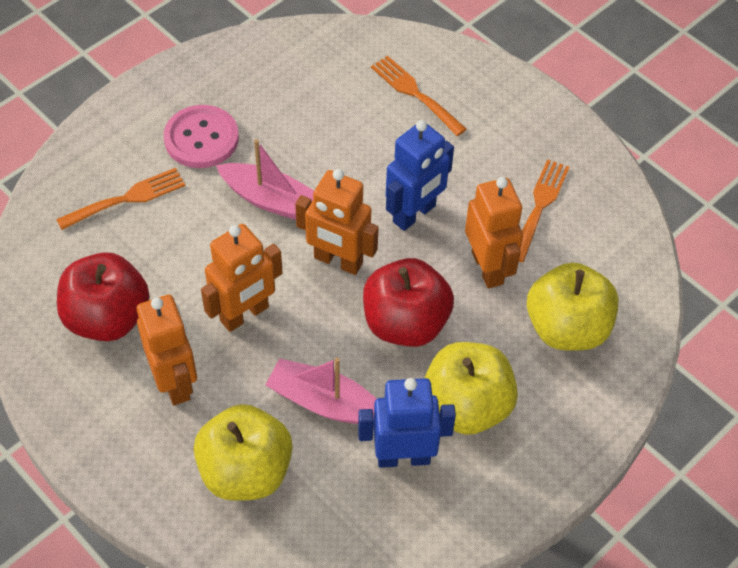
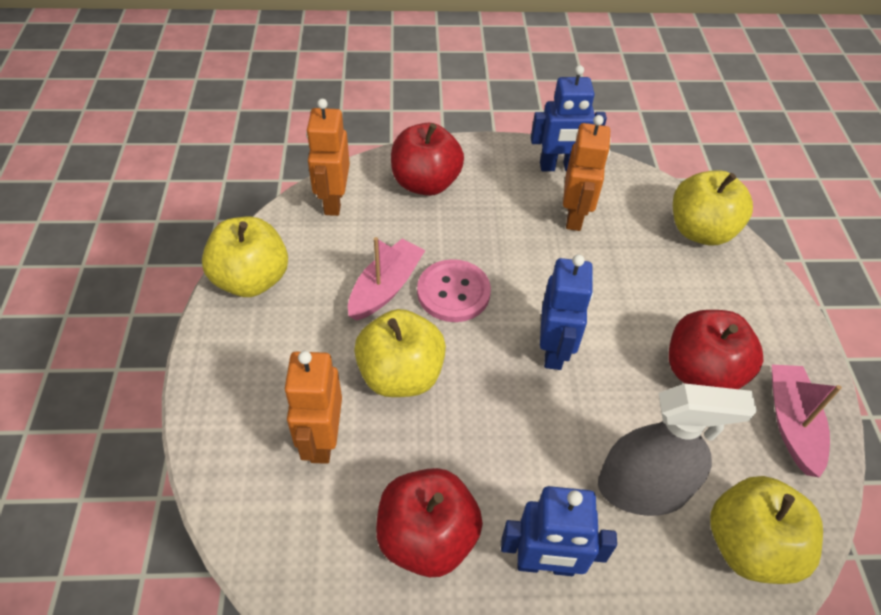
blue robot: [358,378,456,468] [386,120,454,231] = 2 -> [501,486,617,576] [531,65,607,171] [540,254,593,370] = 3
grey spray bottle: none = 0 -> [598,383,757,516] = 1
orange fork: [56,168,186,230] [371,56,466,136] [519,159,569,262] = 3 -> none = 0
orange robot: [137,295,197,405] [201,224,283,332] [295,169,379,275] [465,177,523,288] = 4 -> [284,351,342,464] [306,99,350,216] [563,115,611,231] = 3
red apple: [57,252,150,341] [363,258,454,347] = 2 -> [376,468,483,577] [391,123,464,196] [669,310,763,389] = 3
yellow apple: [194,404,293,501] [425,342,518,435] [527,262,619,351] = 3 -> [202,217,288,297] [354,309,446,397] [673,170,753,245] [710,476,823,584] = 4

